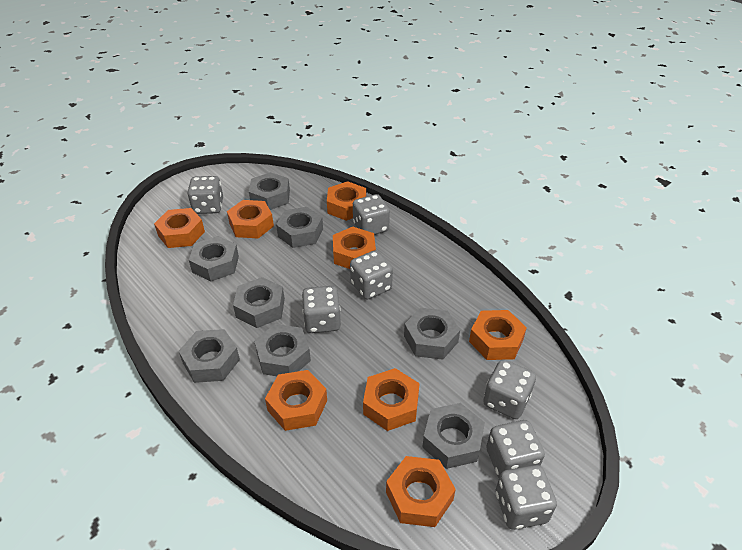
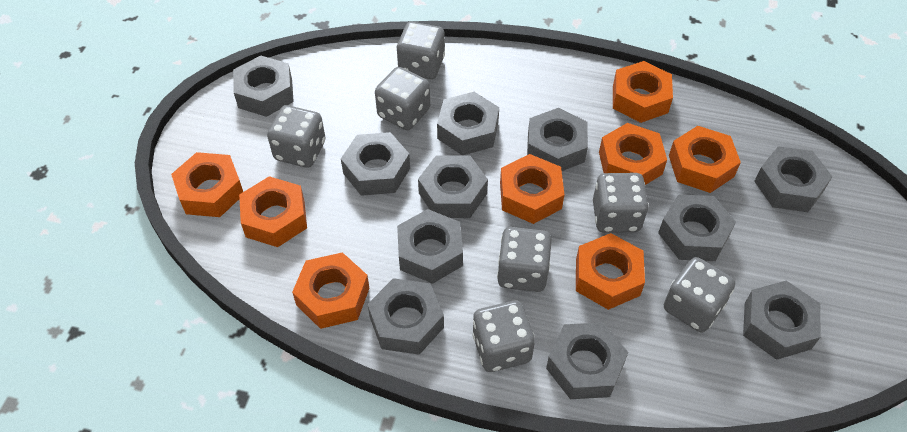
grey nut: [179,329,240,383] [189,236,239,282] [233,277,285,328] [249,172,290,210] [254,324,311,376] [276,207,323,248] [404,308,460,360] [422,403,485,469] = 8 -> [233,55,294,117] [341,132,410,196] [367,278,444,355] [397,209,463,284] [418,155,488,218] [437,92,499,156] [527,108,588,171] [546,322,628,399] [658,194,736,261] [743,280,821,360] [754,146,833,212] = 11

